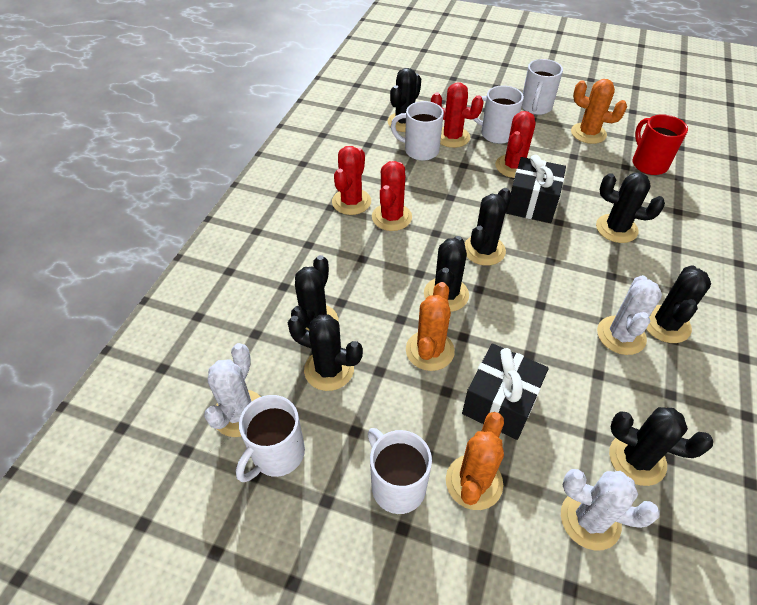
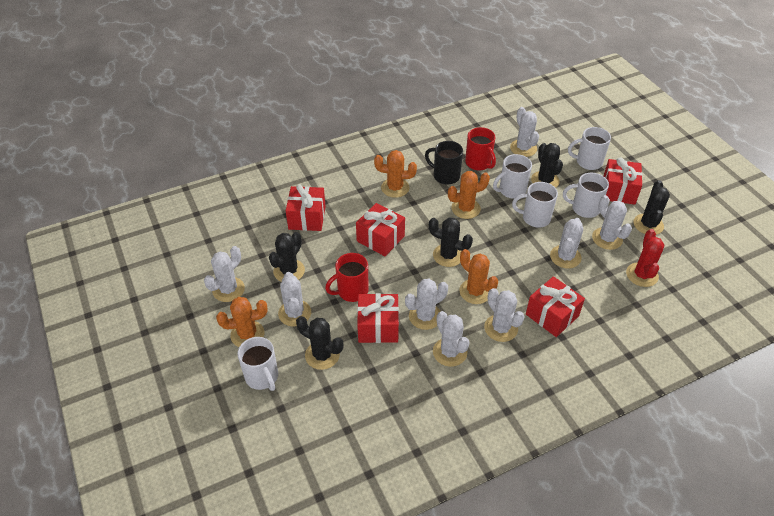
black cactus: [288,315,363,391] [291,255,338,330] [388,68,421,132] [424,236,469,312] [465,188,511,266] [596,172,665,243] [609,407,713,486] [646,265,711,343] = 8 -> [269,232,305,282] [296,316,343,370] [429,218,473,267] [531,143,563,188] [634,180,670,235] = 5
black gift: [462,343,549,440] [506,155,566,223] = 2 -> none = 0
black mug: none = 0 -> [425,141,463,185] = 1
orange cactus: [406,282,455,371] [446,412,504,510] [571,79,627,144] = 3 -> [216,297,268,347] [374,150,417,198] [448,171,490,219] [459,249,498,304] = 4
red cactus: [332,146,371,215] [372,161,412,231] [431,83,484,148] [495,111,535,178] = 4 -> [626,229,664,287] = 1
red gift: none = 0 -> [286,184,326,231] [356,203,405,256] [357,293,399,343] [526,276,585,337] [604,158,642,205] = 5
red mug: [632,114,688,175] = 1 -> [325,253,368,302] [465,127,496,170] = 2
white cactus: [204,343,261,437] [561,469,660,551] [597,275,662,355] = 3 -> [204,246,245,302] [278,272,311,326] [405,278,448,330] [433,311,470,367] [484,288,525,342] [510,107,539,157] [550,218,583,268] [592,195,632,250] = 8

